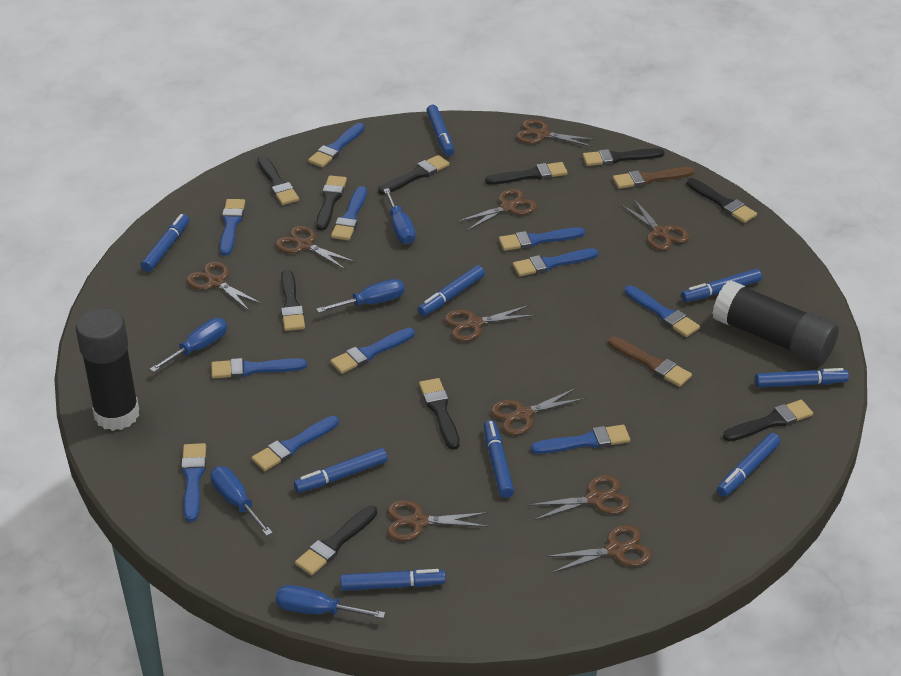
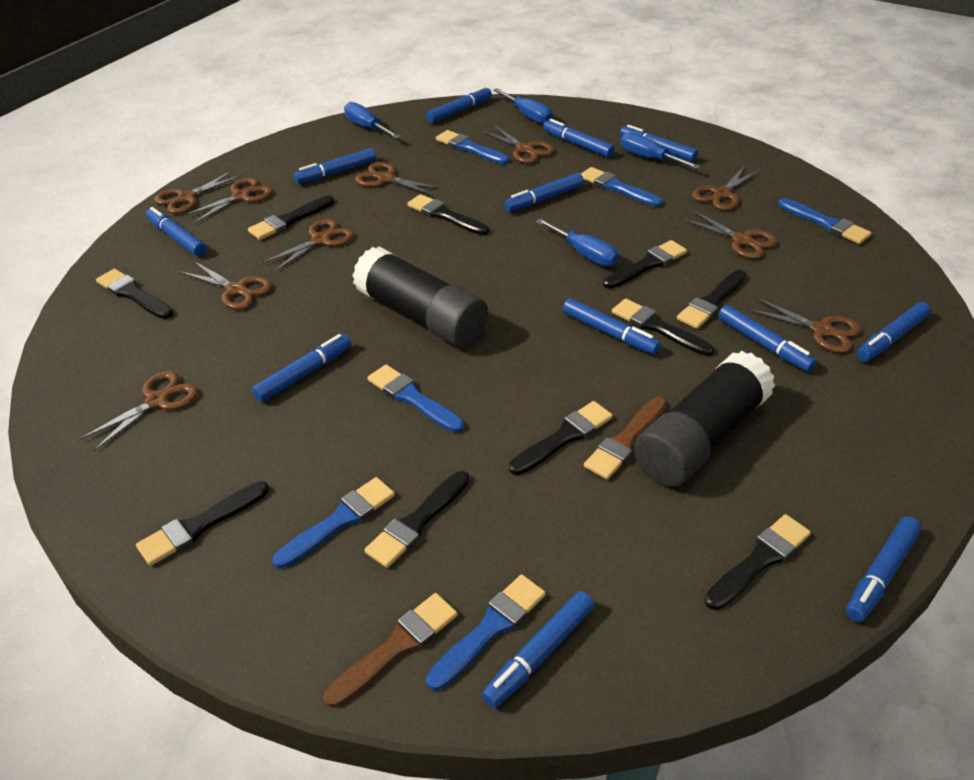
blue brush: [181,443,206,522] [211,358,307,378] [220,199,245,256] [252,416,339,471] [308,123,365,167] [330,328,415,374] [331,186,367,240] [499,227,585,251] [513,248,599,276] [531,425,630,454] [625,285,700,337] = 11 -> [273,477,395,568] [367,365,464,433] [426,574,546,691] [436,130,509,164] [581,167,663,207] [778,198,872,244] = 6
blue marker: [141,214,189,272] [294,448,388,493] [340,569,446,591] [418,265,485,316] [426,105,454,156] [484,420,514,498] [681,269,762,302] [717,433,781,497] [755,368,849,388] = 9 -> [146,207,206,256] [252,334,351,402] [294,148,376,184] [426,86,492,123] [482,591,594,708] [504,173,584,212] [543,119,615,158] [563,299,661,354] [620,125,698,162] [718,305,817,372] [846,516,922,622] [857,302,931,361] = 12
blue screwdriver: [150,318,227,372] [210,466,273,536] [275,585,385,619] [316,279,405,313] [383,188,415,244] = 5 -> [344,102,401,139] [493,89,553,124] [536,218,619,267] [620,132,701,169] = 4

